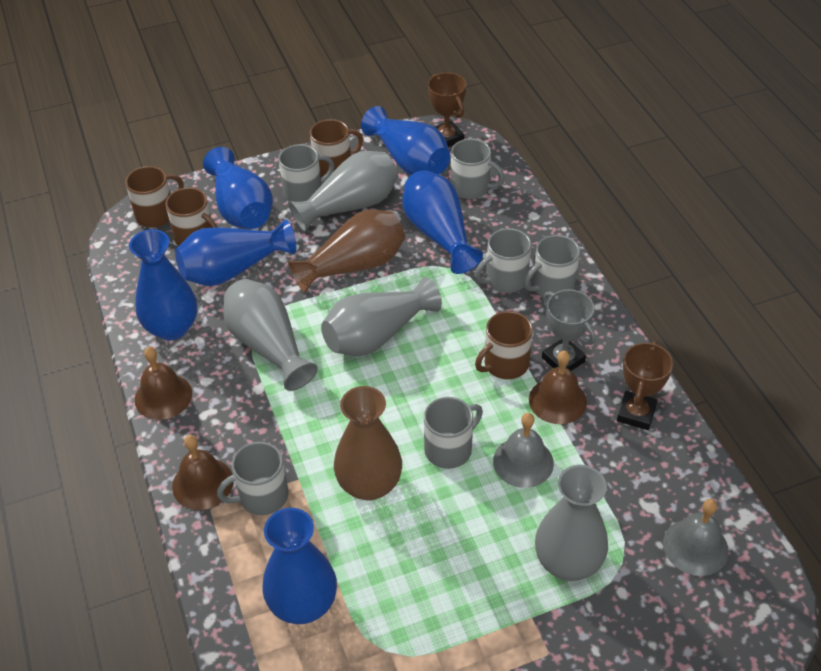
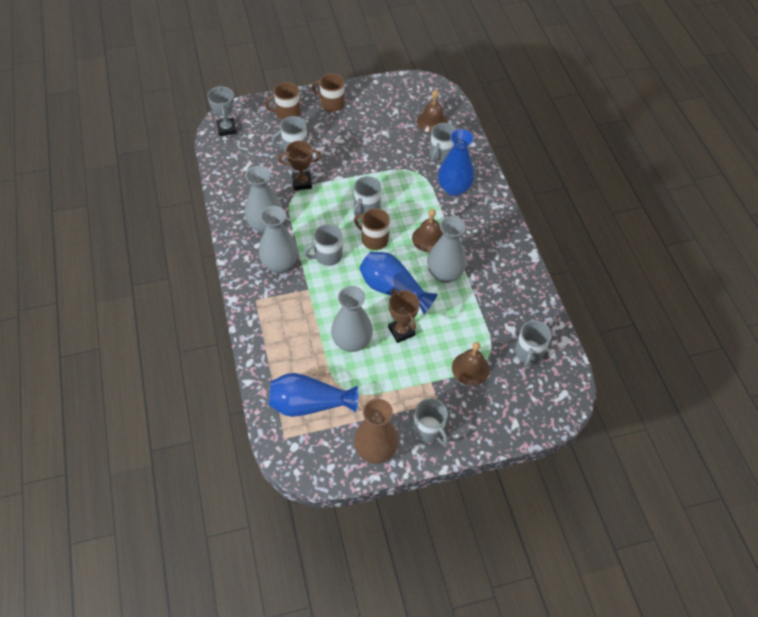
blue vase: [129,229,197,341] [175,220,296,286] [203,147,273,229] [262,508,337,624] [361,106,450,175] [403,170,483,274] = 6 -> [269,373,358,417] [359,252,438,314] [438,129,474,196] = 3
brown mug: [125,166,184,228] [165,188,218,246] [310,119,363,177] [475,311,533,379] = 4 -> [265,82,301,120] [312,74,345,112] [354,209,390,250] = 3
brown vase: [288,210,405,293] [334,386,402,501] = 2 -> [354,399,399,464] = 1
grey bell: [493,413,554,488] [663,499,729,576] = 2 -> none = 0

